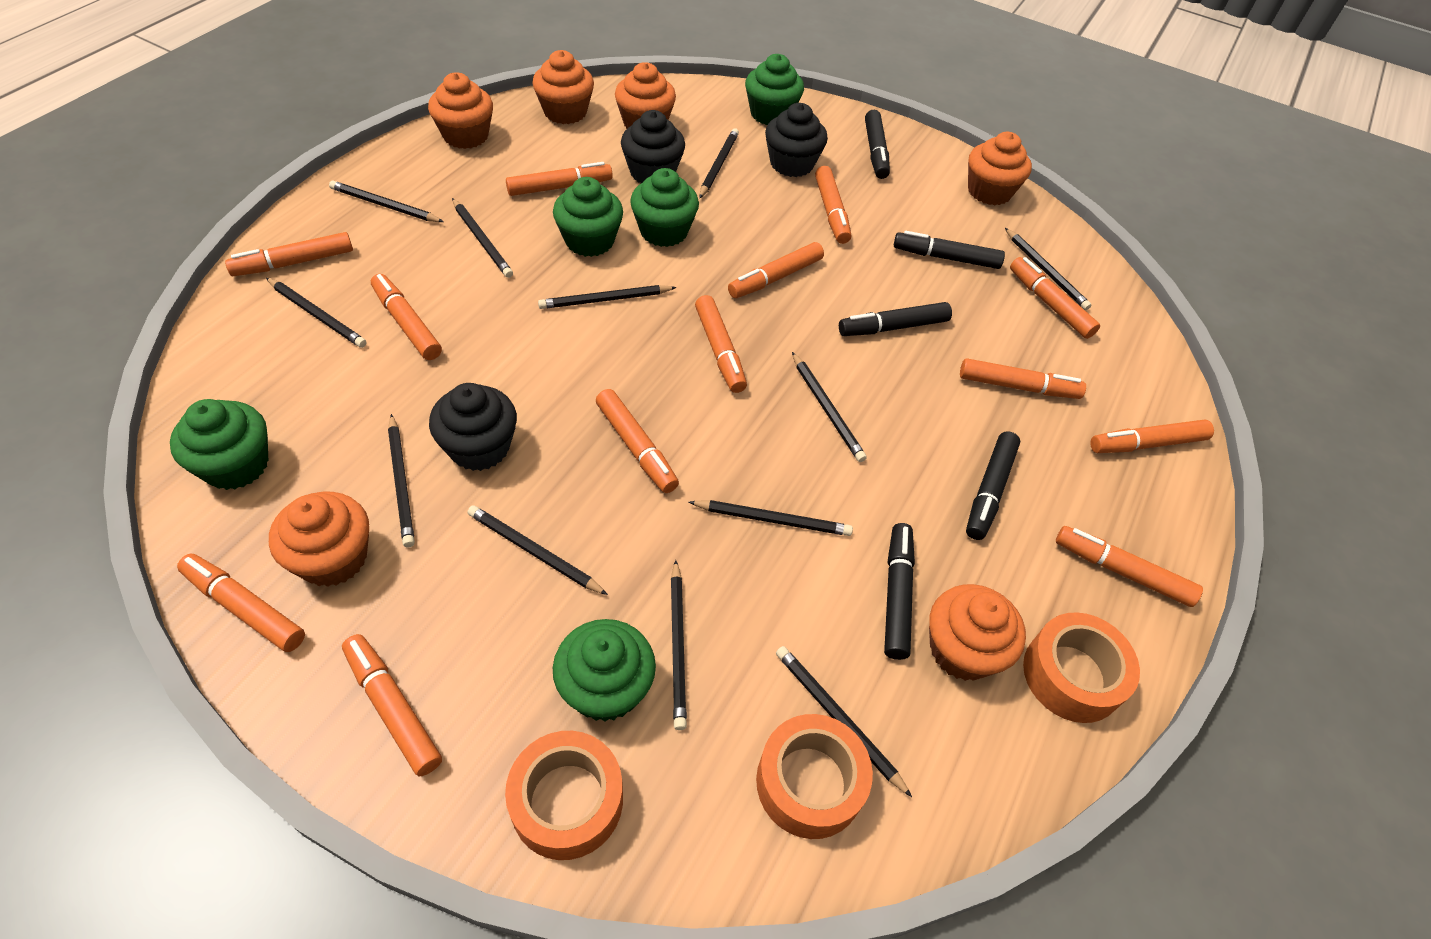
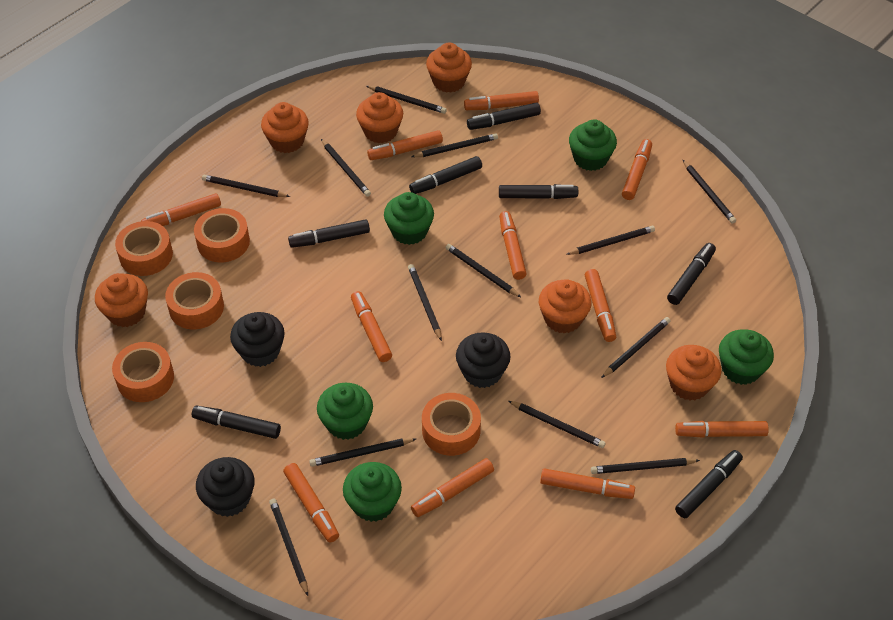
black marker: [839,302,952,336] [865,110,890,179] [884,523,915,660] [894,231,1005,269] [966,432,1020,540] = 5 -> [192,406,281,439] [288,219,370,248] [409,156,482,194] [467,102,541,130] [499,184,578,199] [667,243,716,305] [675,450,743,518] = 7
black pencil: [266,278,367,348] [329,181,444,222] [388,414,415,547] [452,198,513,278] [467,505,608,595] [538,285,677,309] [671,560,687,730] [689,500,853,536] [699,128,739,198] [776,646,912,797] [792,352,867,462] [1005,228,1091,310] = 12 -> [202,175,290,197] [269,499,308,596] [309,438,416,467] [321,139,371,197] [366,86,447,114] [408,264,442,341] [411,133,498,157] [446,244,521,297] [509,401,606,448] [566,226,655,255] [591,458,700,474] [601,317,671,378] [683,160,736,224] = 13
orange marker: [177,554,305,652] [225,232,353,276] [342,634,442,777] [371,274,442,360] [506,162,613,196] [596,389,679,493] [695,295,747,393] [728,242,824,298] [815,166,851,244] [960,358,1086,399] [1010,257,1100,339] [1056,526,1203,607] [1090,419,1214,453] = 13 -> [141,193,221,226] [283,463,339,542] [351,291,392,362] [367,130,443,160] [411,458,494,517] [464,91,539,110] [499,211,527,280] [540,468,635,499] [585,269,616,342] [622,139,652,200] [675,421,769,438] = 11
orange tape: [505,731,623,860] [756,714,873,839] [1023,612,1140,723] = 3 -> [112,342,174,402] [115,221,173,276] [165,272,224,329] [194,208,250,262] [422,393,481,456] = 5

